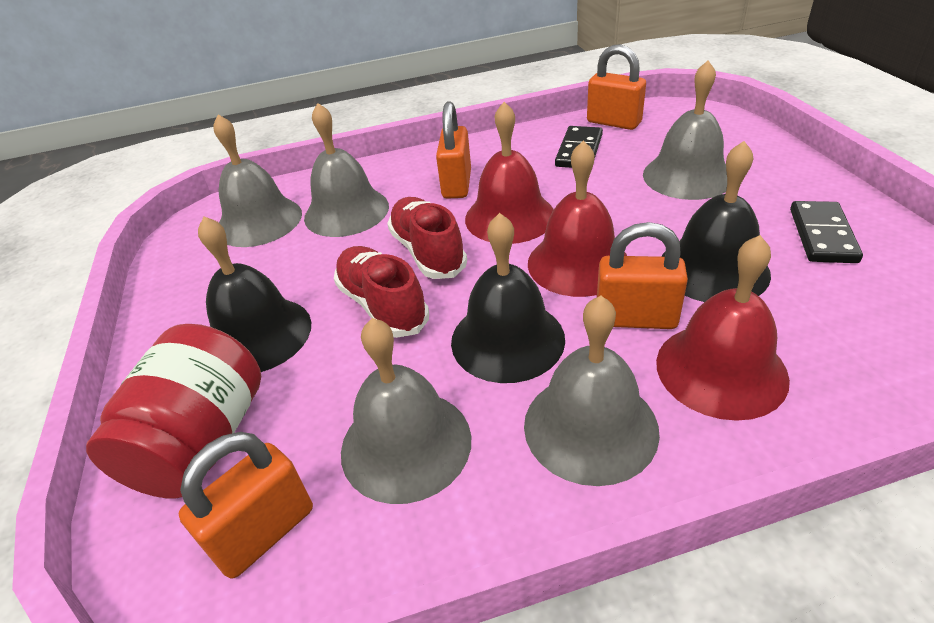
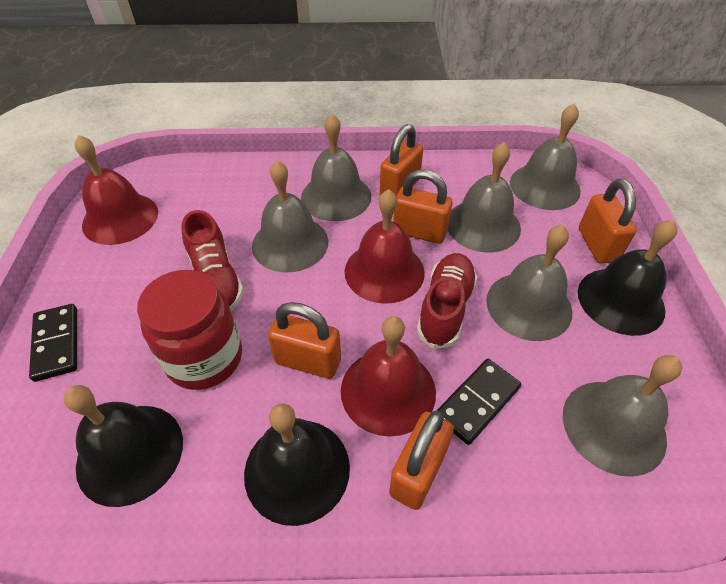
grey bell: [213,114,302,247] [304,103,389,237] [341,318,471,504] [524,296,660,486] [643,61,727,200] = 5 -> [252,160,328,272] [301,114,371,221] [448,142,521,253] [486,225,572,341] [510,103,581,210] [563,355,682,477] = 6
orange padlock: [179,432,313,579] [436,101,471,199] [587,44,646,130] [597,222,688,329] = 4 -> [268,302,341,379] [380,124,423,196] [389,410,454,510] [393,170,453,244] [579,179,637,264] = 5

